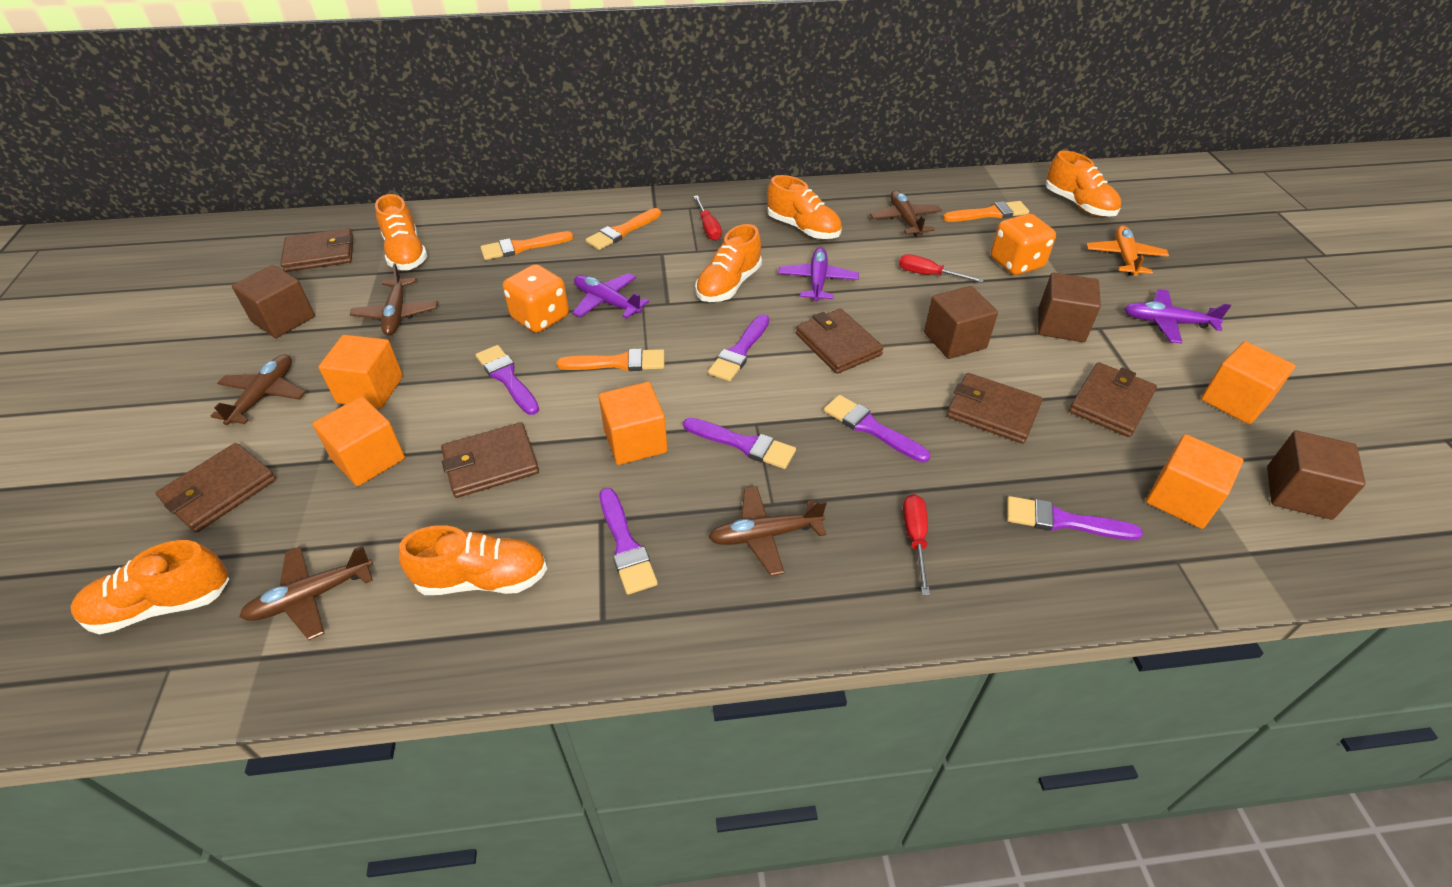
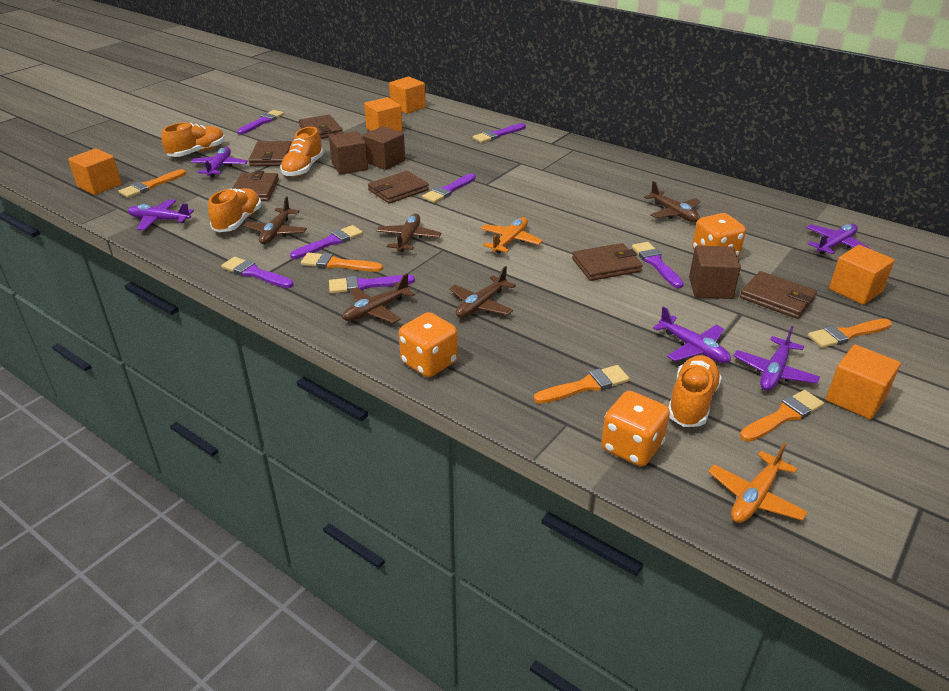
brown cube: [232,265,315,338] [924,286,998,359] [1038,272,1101,342] [1267,430,1366,520] = 4 -> [329,131,368,175] [363,126,405,170] [689,245,741,299] = 3
orange brush: [480,231,573,260] [556,348,664,371] [586,208,661,250] [943,201,1029,222] = 4 -> [119,169,186,198] [301,252,383,272] [534,365,630,404] [740,390,824,442] [808,319,892,348] = 5
orange dice: [503,264,569,333] [991,214,1056,275] = 2 -> [399,312,458,377] [601,391,670,466] [692,213,746,257] = 3
orange plane: [1087,225,1169,276] = 1 -> [481,217,543,253] [708,443,808,523] = 2
orange shoe: [71,540,229,635] [375,194,428,270] [399,525,547,595] [695,224,762,302] [767,175,842,239] [1046,151,1121,217] = 6 -> [161,122,225,157] [208,188,261,232] [280,127,324,177] [669,355,722,427] = 4
purple brush: [476,345,539,415] [600,488,658,595] [683,418,796,469] [708,314,769,381] [824,395,931,463] [1007,496,1143,540] = 6 -> [221,257,293,288] [237,110,284,134] [290,225,363,259] [329,275,415,293] [422,173,476,203] [473,123,526,143] [632,242,684,288] = 7
purple plane: [572,273,649,318] [778,247,859,302] [1124,289,1231,344] = 3 -> [128,199,194,230] [191,147,248,177] [653,306,731,363] [734,326,820,391] [806,224,872,254] = 5
red screwdriver: [694,196,722,241] [899,254,984,283] [903,494,930,595] = 3 -> none = 0

